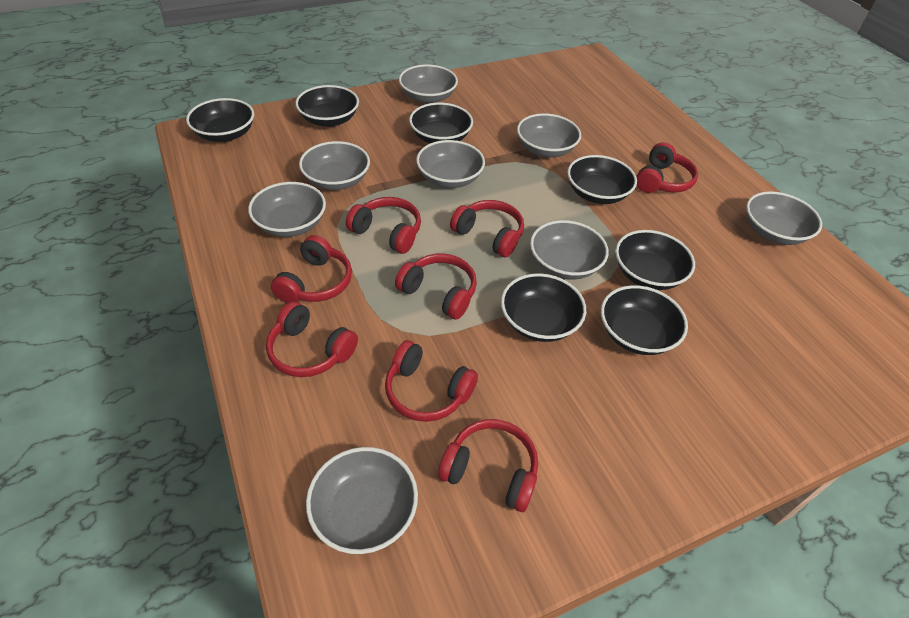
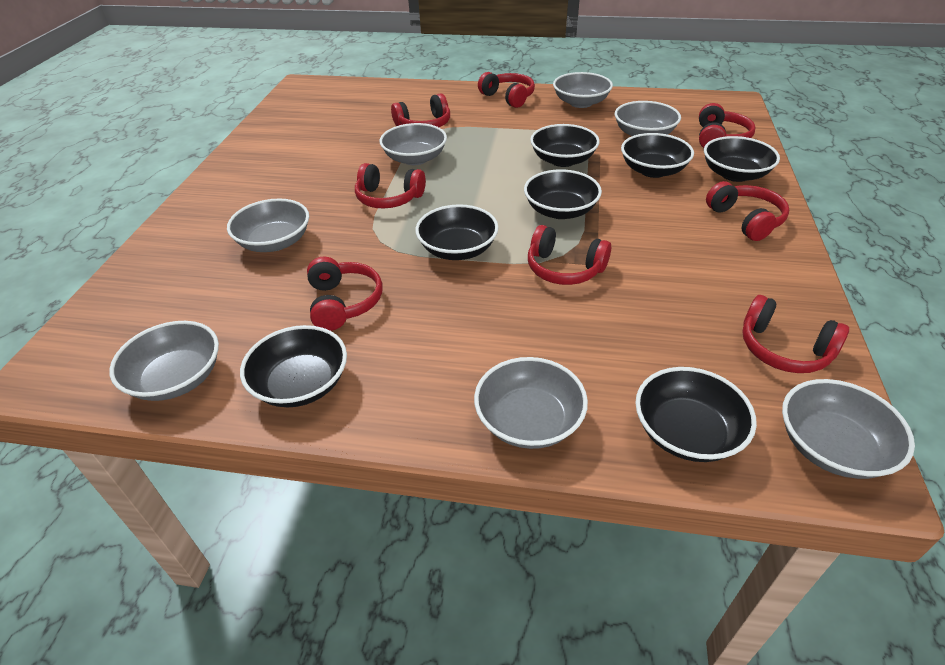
grey bowl: [248,182,326,237] [299,141,370,190] [306,447,418,554] [399,64,458,104] [416,140,485,188] [517,113,581,157] [530,220,609,280] [746,191,822,245] = 8 -> [109,321,219,401] [227,199,309,252] [379,123,447,165] [474,357,588,449] [553,72,613,108] [615,101,681,136] [782,379,915,479] = 7

